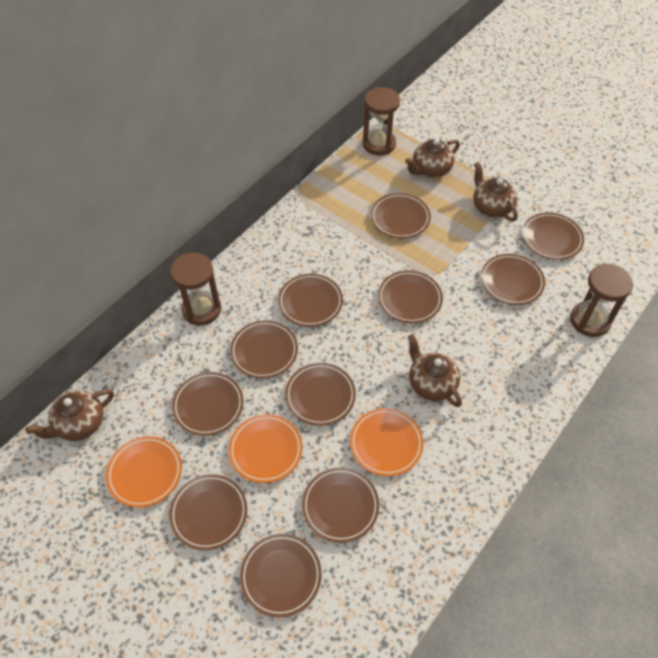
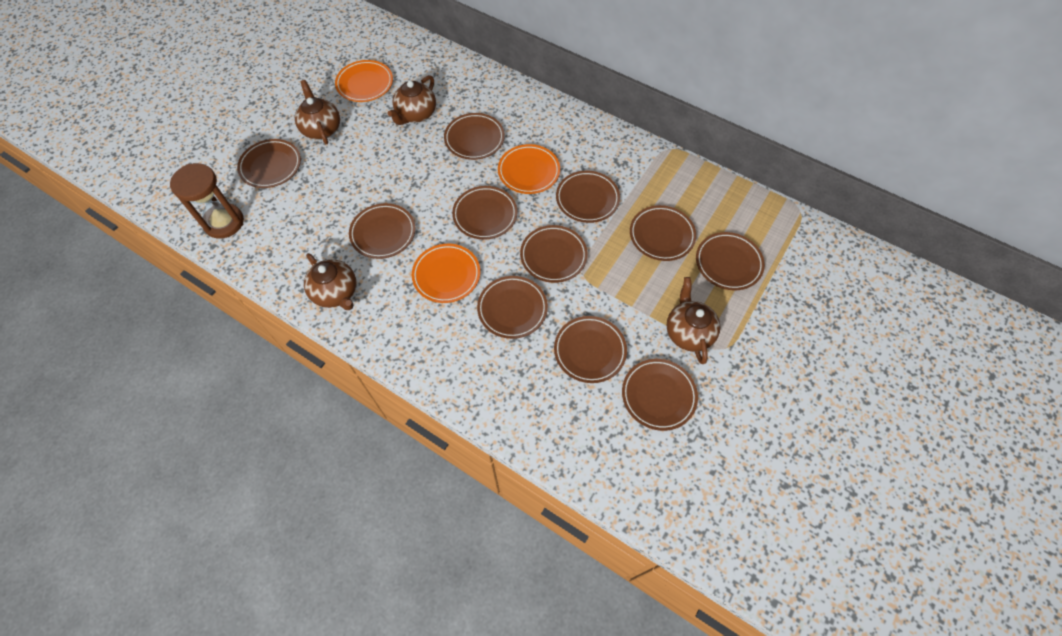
brown hourglass: [170,253,221,326] [363,87,400,156] [570,263,634,337] = 3 -> [170,163,244,239] = 1

